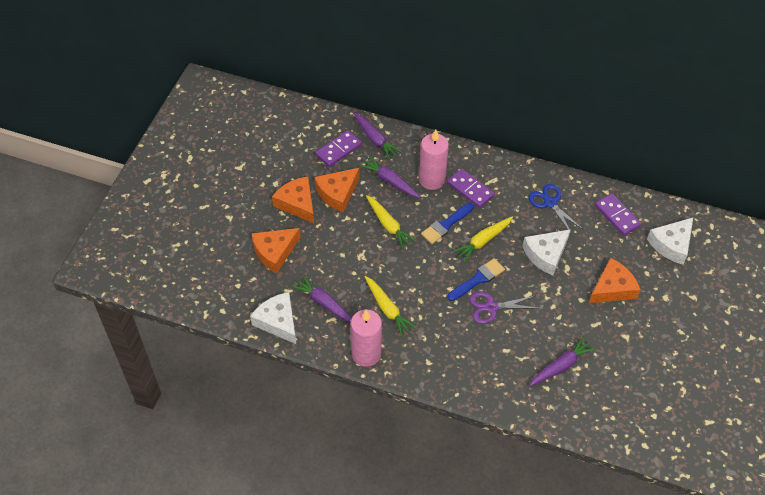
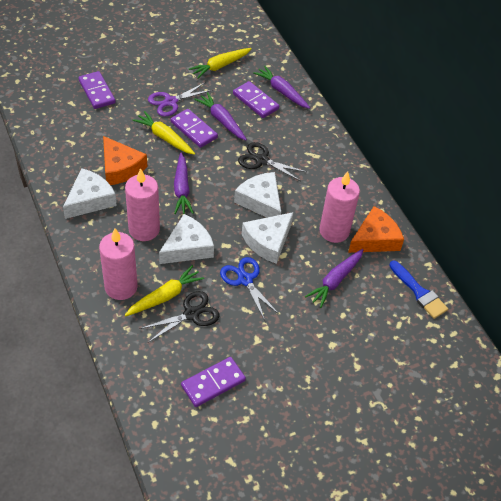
black scissors: none = 0 -> [139,291,220,342] [238,142,307,181] = 2
blue brush: [421,203,474,244] [448,258,505,301] = 2 -> [389,260,448,319] = 1
orange cheese: [251,228,300,273] [272,176,314,223] [314,168,360,213] [589,258,641,303] = 4 -> [103,136,147,185] [348,206,404,253] = 2
pink candle: [351,309,382,367] [419,130,449,190] = 2 -> [99,228,138,300] [125,168,160,241] [319,171,360,243] = 3
purple domino: [315,130,362,167] [447,169,494,208] [595,193,641,236] = 3 -> [78,71,116,109] [171,109,218,148] [181,357,246,407] [233,81,279,118] = 4
white cheese: [250,292,296,344] [522,229,571,275] [647,218,693,265] = 3 -> [63,168,117,219] [159,214,214,264] [234,172,281,218] [242,212,293,264] = 4

